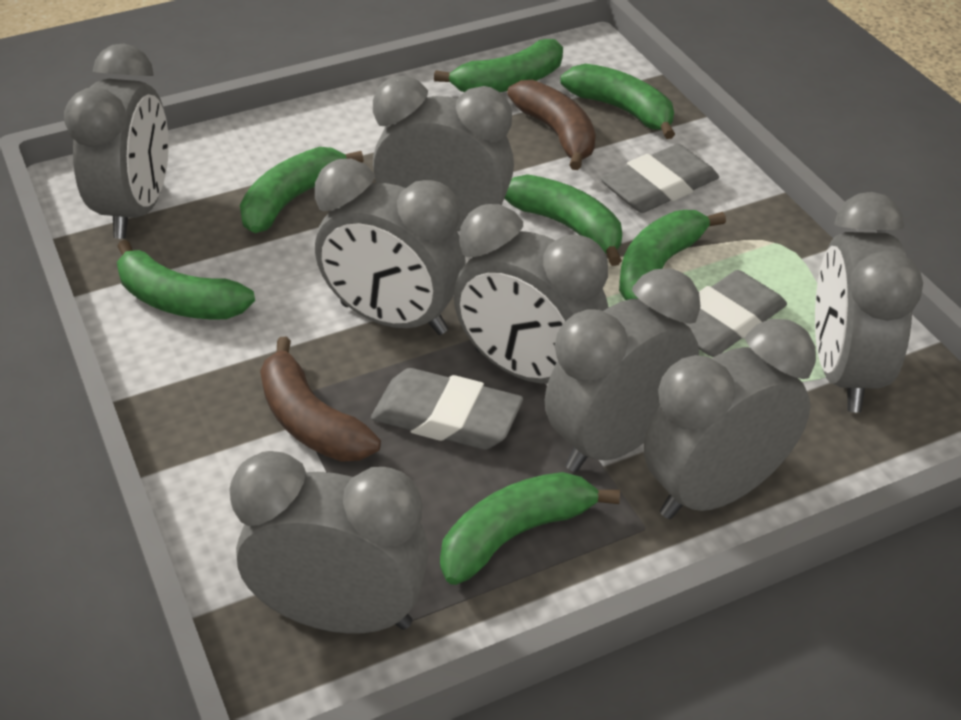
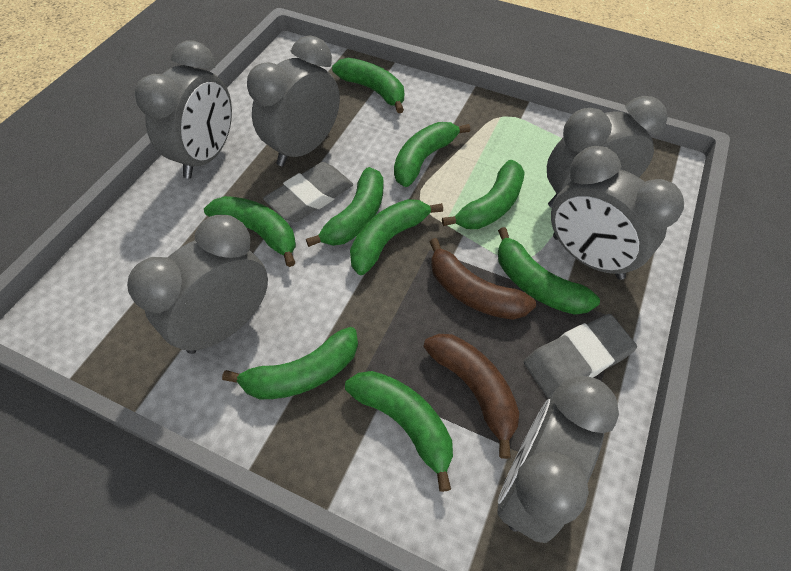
green banana: [117,239,255,319] [240,147,363,233] [434,39,563,92] [440,472,620,585] [504,174,622,266] [561,64,675,139] [619,210,726,300] = 7 -> [204,196,296,267] [222,327,358,399] [306,167,383,247] [332,58,404,113] [345,371,453,492] [350,199,443,275] [394,122,470,187] [442,160,525,229] [498,227,600,315] = 9
grey clock: [64,44,169,239] [229,451,429,634] [315,159,465,335] [373,76,514,231] [454,204,609,383] [545,268,700,472] [643,319,816,519] [815,192,923,412] = 8 -> [127,215,268,354] [135,40,232,179] [247,35,340,166] [497,375,619,543] [547,96,668,208] [551,146,684,280] = 6
grey eraser: [371,368,523,450] [600,144,719,213] [683,270,787,357] = 3 -> [263,162,353,222] [524,314,637,398] = 2

